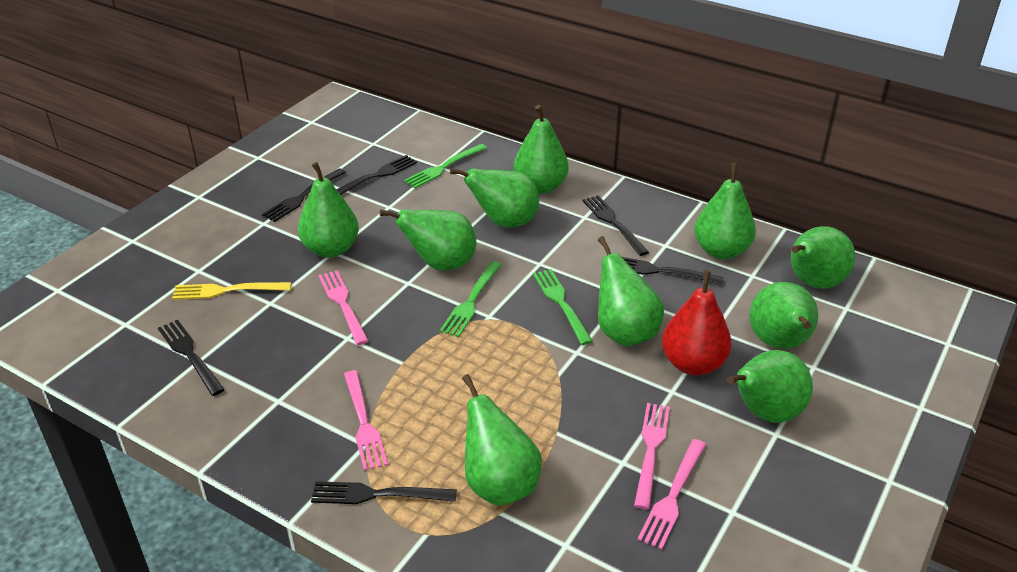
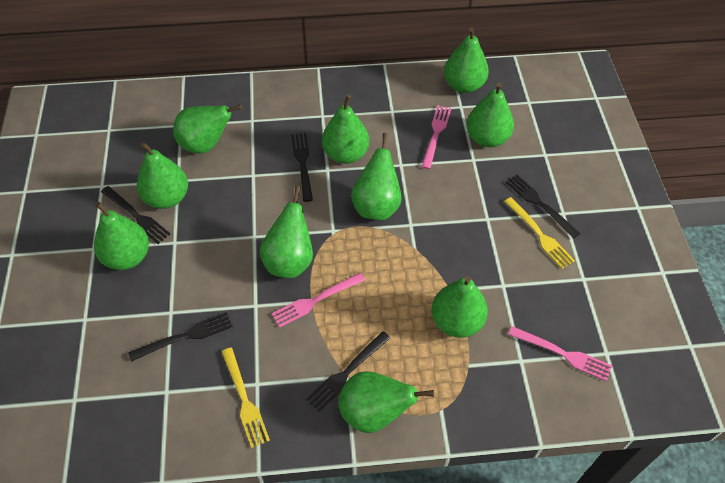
black fork: [158,320,225,396] [262,169,346,222] [311,481,457,504] [336,155,417,195] [582,195,649,256] [622,257,723,285] = 6 -> [101,186,170,244] [128,312,233,362] [291,133,313,202] [306,331,390,412] [506,174,580,239] = 5
green fork: [404,144,487,188] [440,261,502,337] [533,269,593,345] = 3 -> none = 0
pink fork: [319,270,369,345] [344,370,388,471] [634,403,670,509] [637,439,706,550] = 4 -> [271,273,365,328] [421,105,452,169] [508,326,612,381] = 3
red pear: [662,270,732,376] = 1 -> none = 0
yellow fork: [172,282,291,300] = 1 -> [221,348,270,448] [504,197,575,269] = 2

